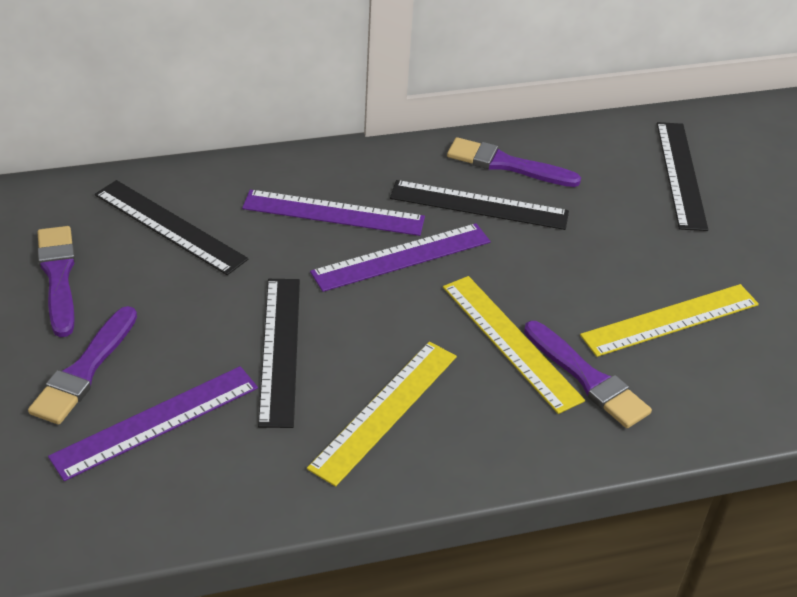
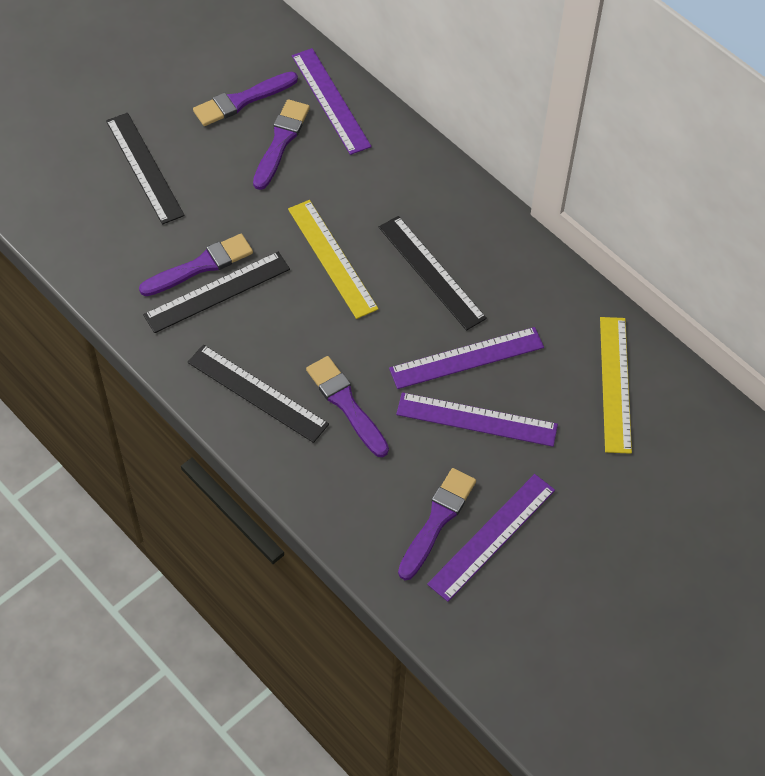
purple brush: [28,306,137,425] [37,226,75,337] [447,137,581,187] [524,321,652,428] = 4 -> [139,234,253,296] [193,72,298,126] [253,99,310,190] [306,356,389,457] [398,468,476,580] = 5
purple ruler: [48,366,258,481] [242,190,425,236] [310,223,491,292] = 3 -> [292,48,372,155] [389,327,544,389] [396,392,558,447] [427,474,555,602] = 4
yellow ruler: [307,341,457,487] [443,276,585,414] [580,284,759,357] = 3 -> [288,200,379,319] [600,317,632,454] = 2

